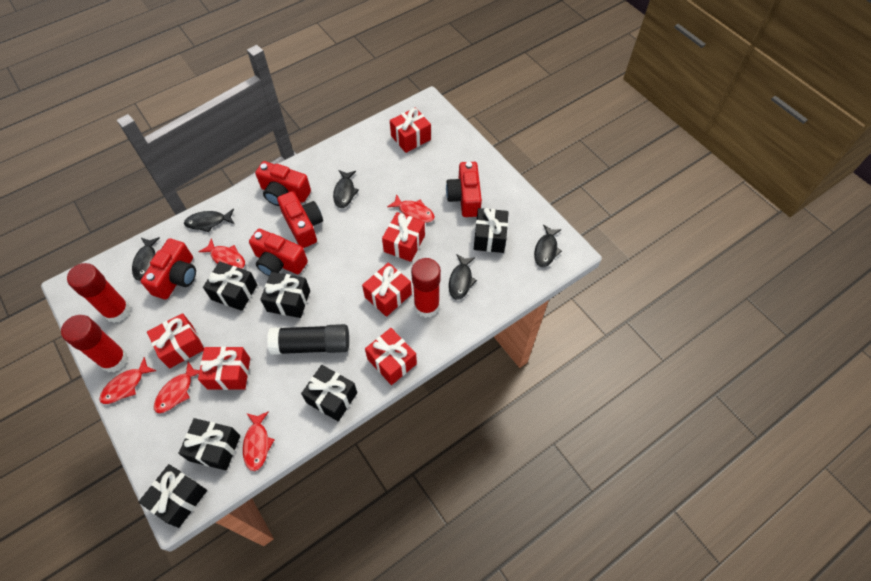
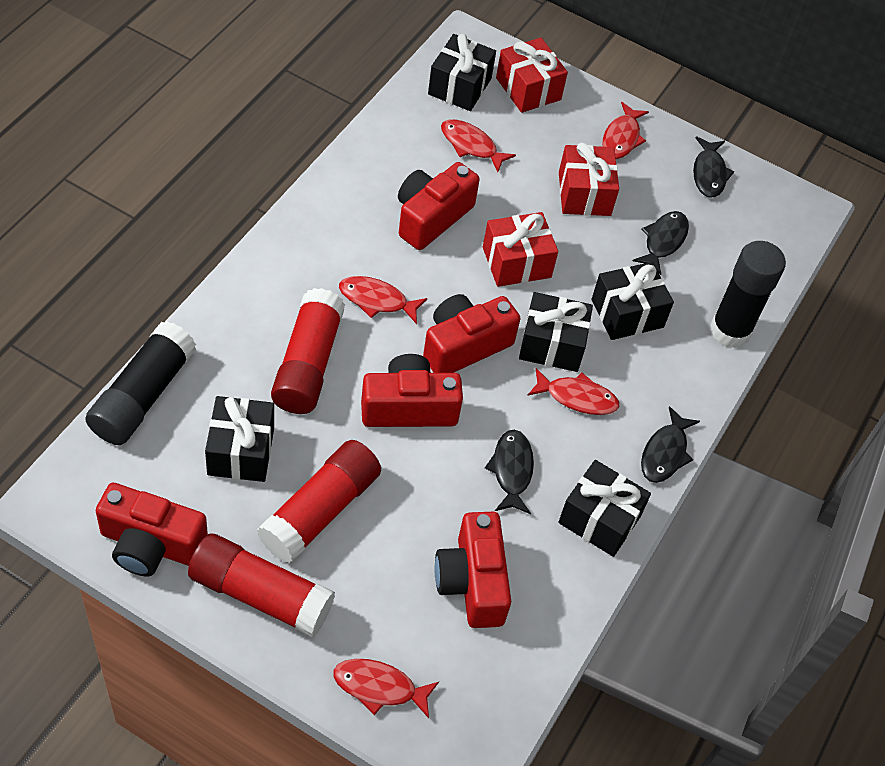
black fish: [132,237,160,281] [184,209,234,232] [333,170,359,208] [449,254,477,300] [534,225,562,267] = 5 -> [485,429,534,514] [633,211,689,275] [641,406,700,483] [693,137,734,198] = 4
black gift: [139,464,207,528] [178,418,240,471] [203,261,257,311] [260,272,310,318] [301,365,357,421] [474,208,509,253] = 6 -> [205,396,274,482] [428,34,496,111] [519,292,593,372] [558,460,651,557] [591,262,674,340] = 5
black glue stick: [267,324,349,355] = 1 -> [85,321,196,445] [710,241,786,348] = 2
red gift: [147,313,204,368] [198,346,250,390] [362,262,412,317] [365,328,417,385] [382,212,425,262] [390,107,431,153] = 6 -> [483,212,558,287] [496,38,568,113] [559,143,619,216] = 3

